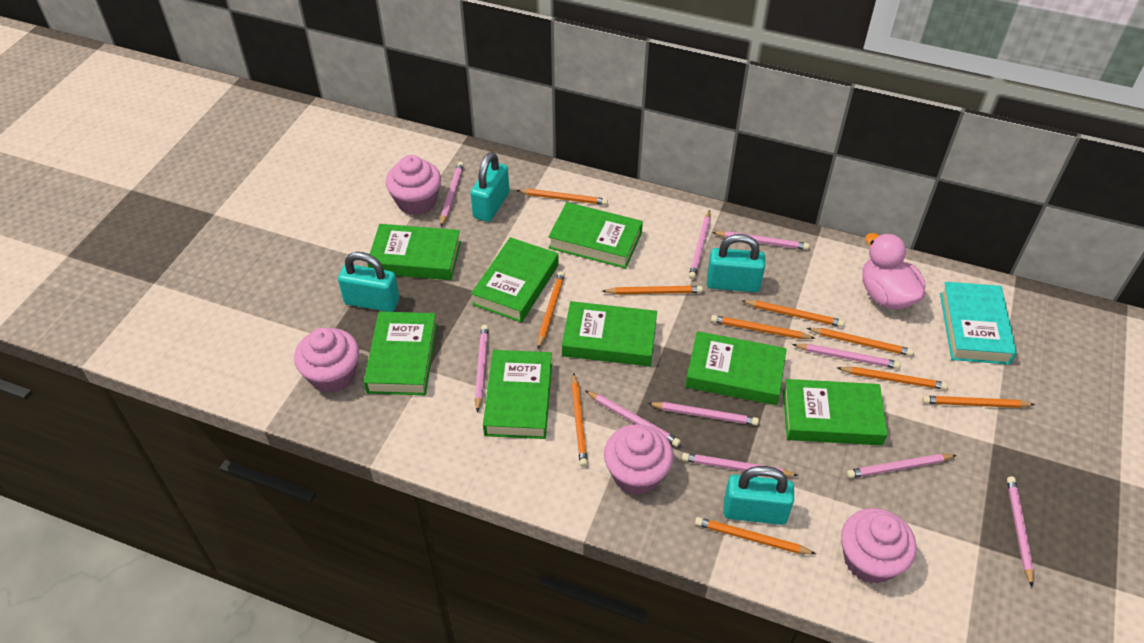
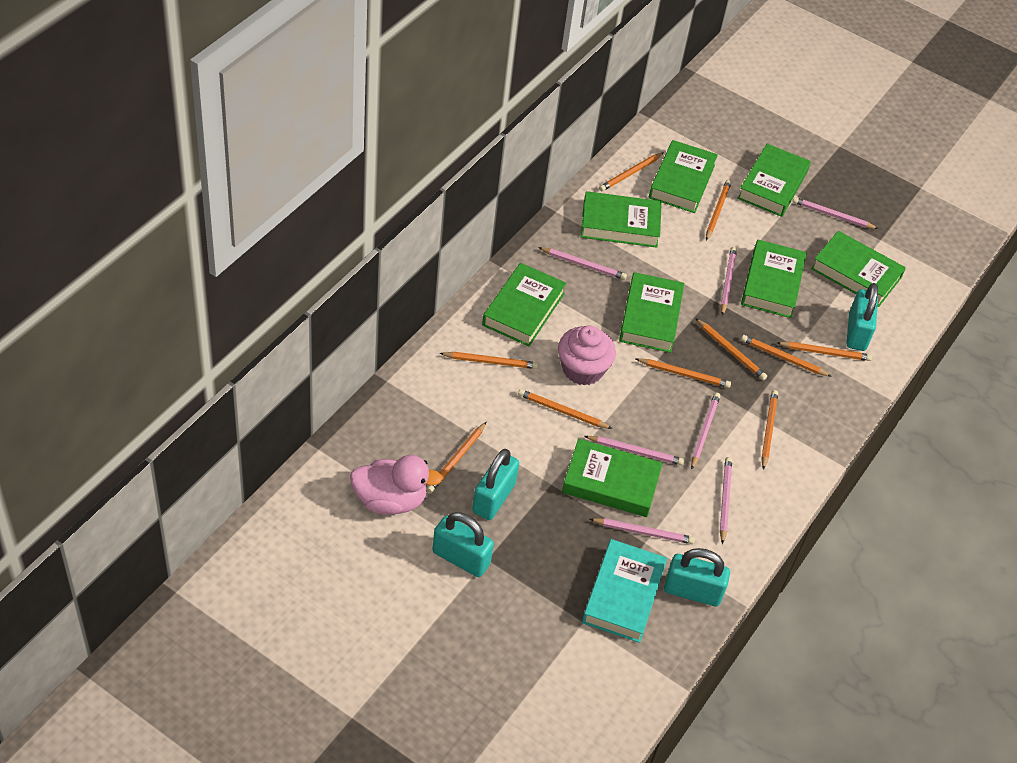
pink cupcake: [294,328,359,393] [386,155,441,215] [604,424,673,495] [841,508,917,584] = 4 -> [558,326,616,386] = 1
pink pencil: [440,162,464,226] [475,325,488,413] [586,391,681,447] [647,402,759,426] [682,453,799,477] [689,210,711,279] [712,231,809,250] [792,344,901,369] [847,454,957,478] [1007,476,1034,587] = 10 -> [538,247,627,280] [584,436,684,465] [590,518,695,544] [691,392,720,470] [720,457,732,544] [721,247,737,316] [793,197,879,229] = 7

